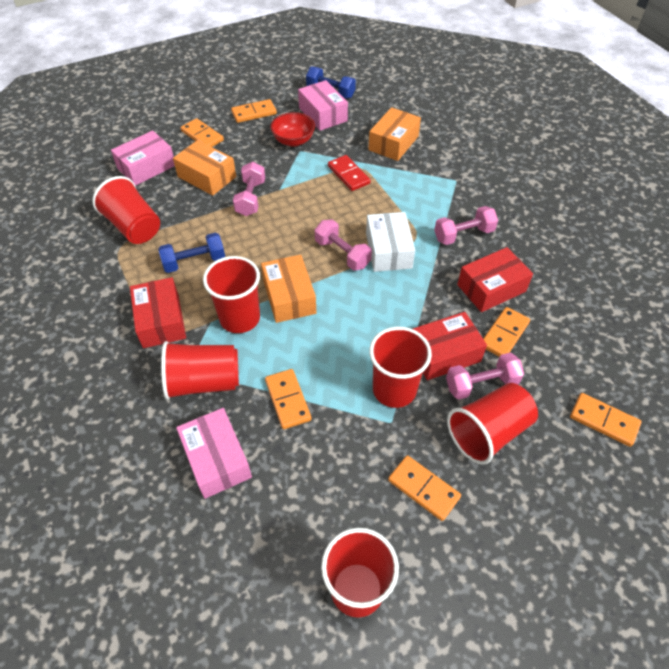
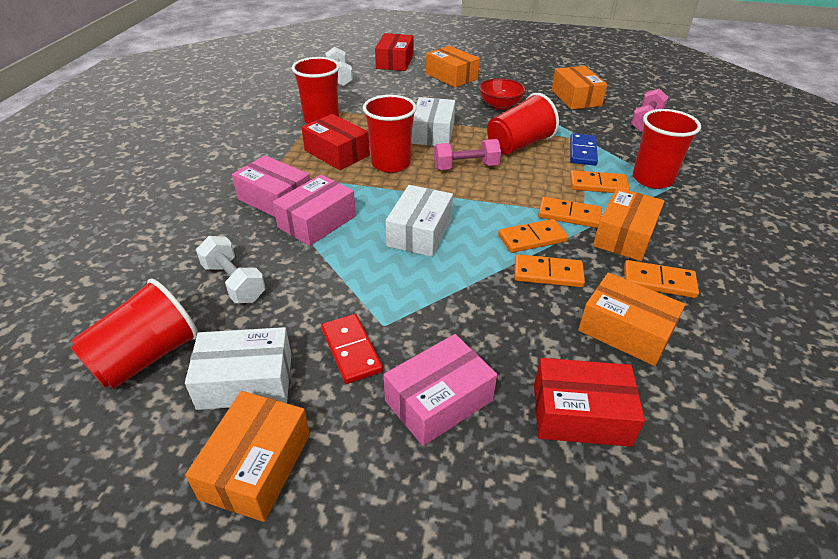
blue domino: none = 0 -> [570,133,598,166] = 1
blue dumbbell: [158,232,225,273] [306,66,356,98] = 2 -> none = 0
orange box: [173,140,236,196] [261,255,316,323] [368,107,421,161] = 3 -> [185,391,310,522] [426,46,480,88] [552,66,607,110] [578,272,685,366] [593,188,664,261] = 5
orange domino: [180,118,224,147] [231,99,277,123] [265,369,312,429] [388,455,461,521] [483,307,530,357] [570,393,642,447] = 6 -> [498,219,568,253] [514,254,585,287] [538,197,602,228] [570,170,630,193] [624,260,699,298] = 5
pink dumbbell: [233,162,265,216] [315,219,372,271] [434,206,498,245] [446,353,524,400] = 4 -> [434,139,501,170] [631,89,668,132] = 2
red cup: [92,176,160,244] [161,341,239,400] [203,256,260,333] [321,528,399,618] [369,327,432,408] [447,383,538,465] = 6 -> [70,278,198,389] [292,57,340,124] [363,95,417,173] [487,93,559,155] [633,109,701,189] = 5
white box: [366,212,415,272] = 1 -> [185,327,292,410] [386,185,453,257] [411,97,455,146] = 3
white dumbbell: none = 0 -> [196,236,265,303] [325,47,353,86] = 2

